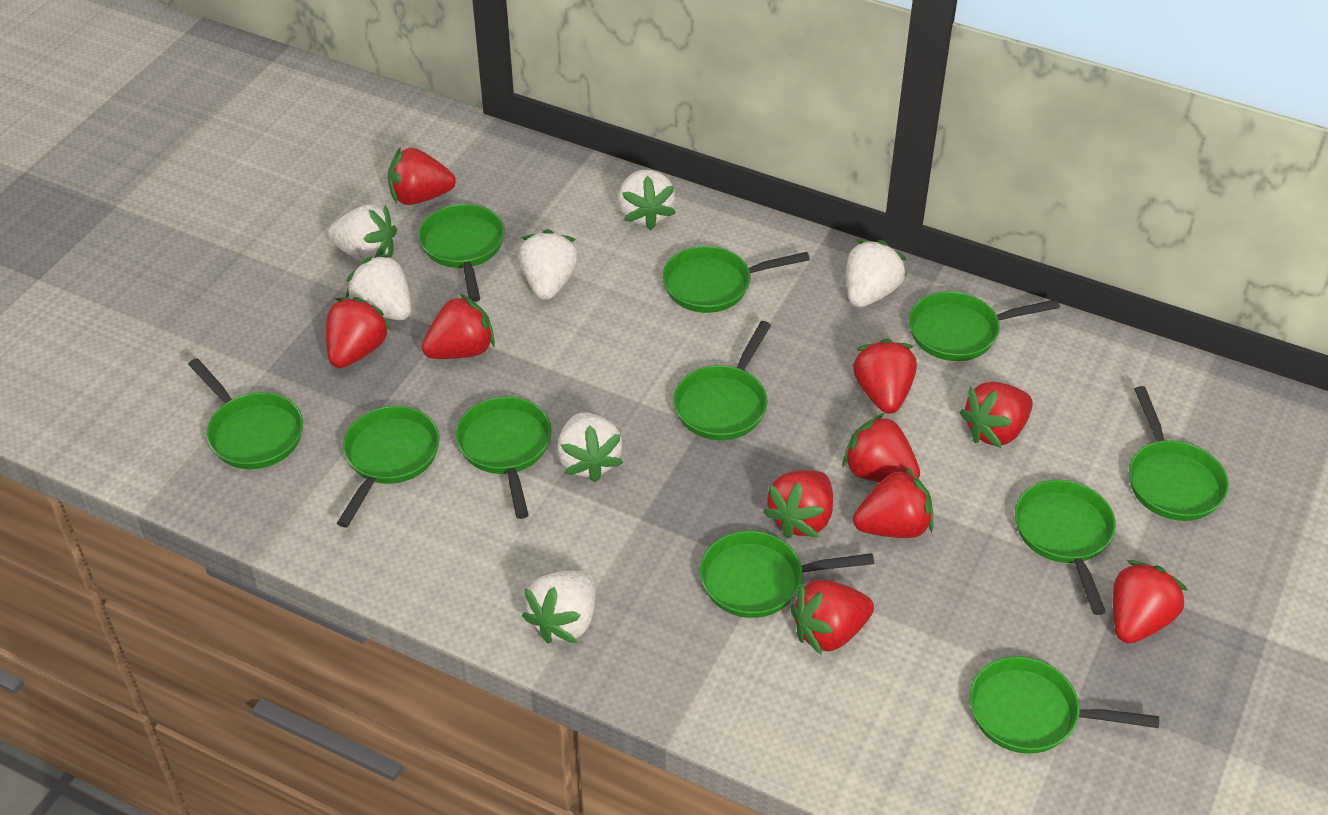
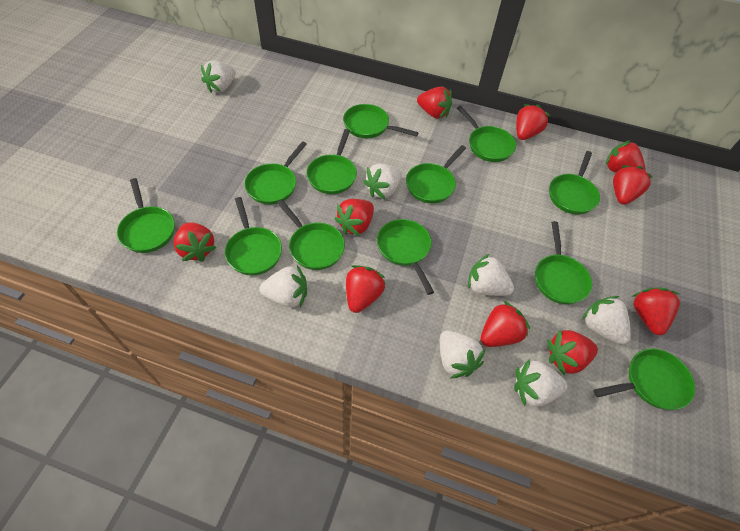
green pan: [188,358,303,469] [337,406,440,527] [418,204,505,302] [456,397,552,519] [662,246,810,313] [673,321,771,440] [700,531,874,618] [909,291,1060,361] [970,656,1159,754] [1015,480,1116,615] [1129,386,1229,521] = 11 -> [117,178,175,253] [225,197,282,275] [244,141,307,205] [277,200,345,270] [307,129,357,194] [343,104,419,138] [377,219,434,295] [406,145,466,203] [457,106,516,162] [535,221,592,304] [549,151,600,215] [594,348,695,410] = 12

